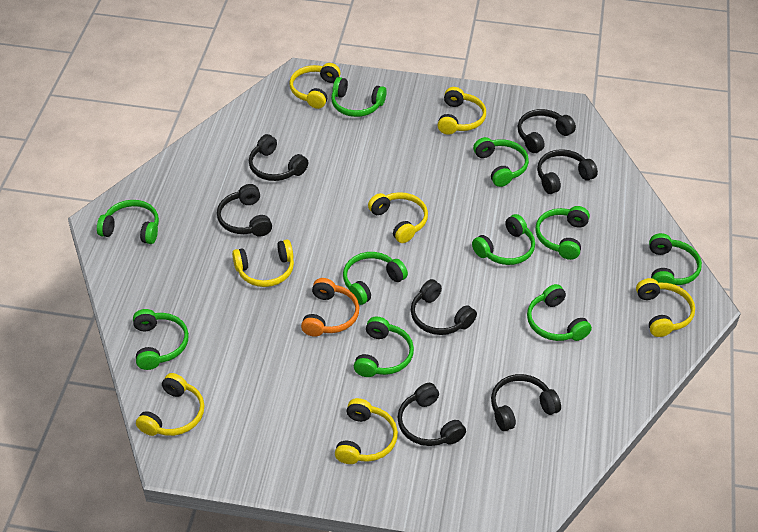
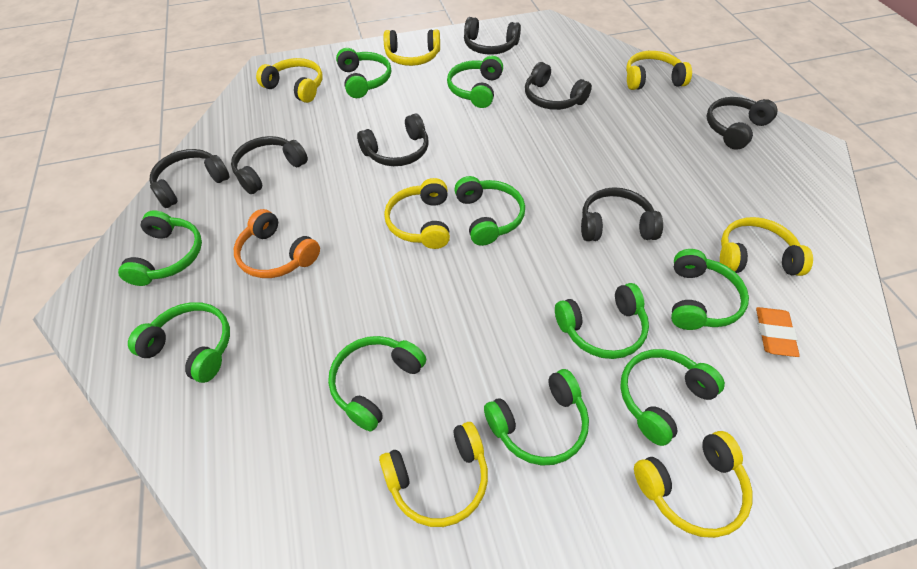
orange eraser: none = 0 -> [756,307,800,357] = 1

